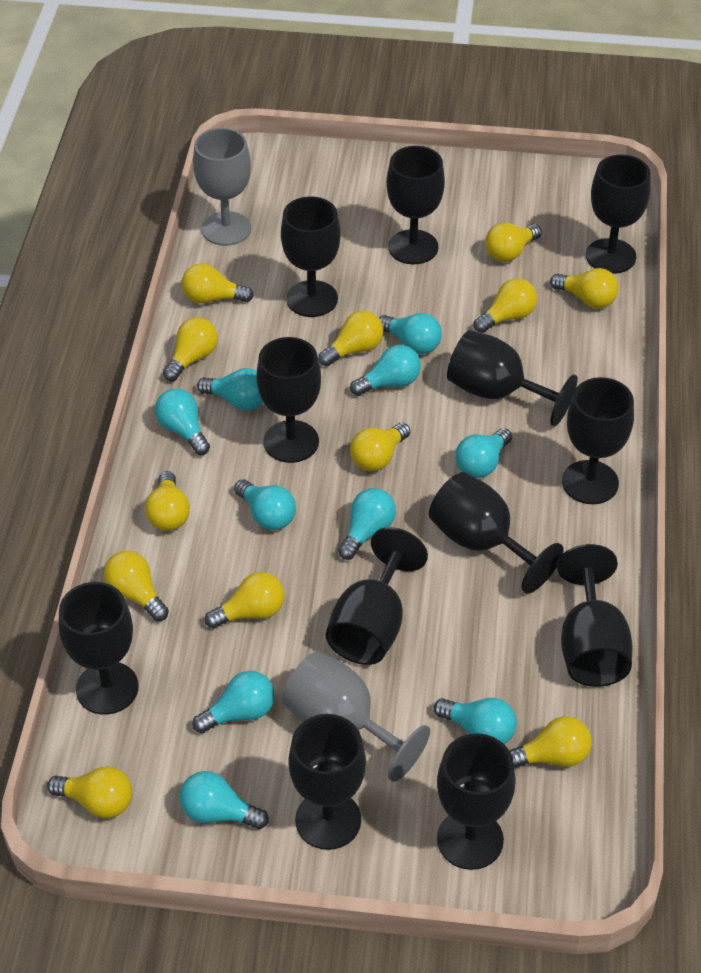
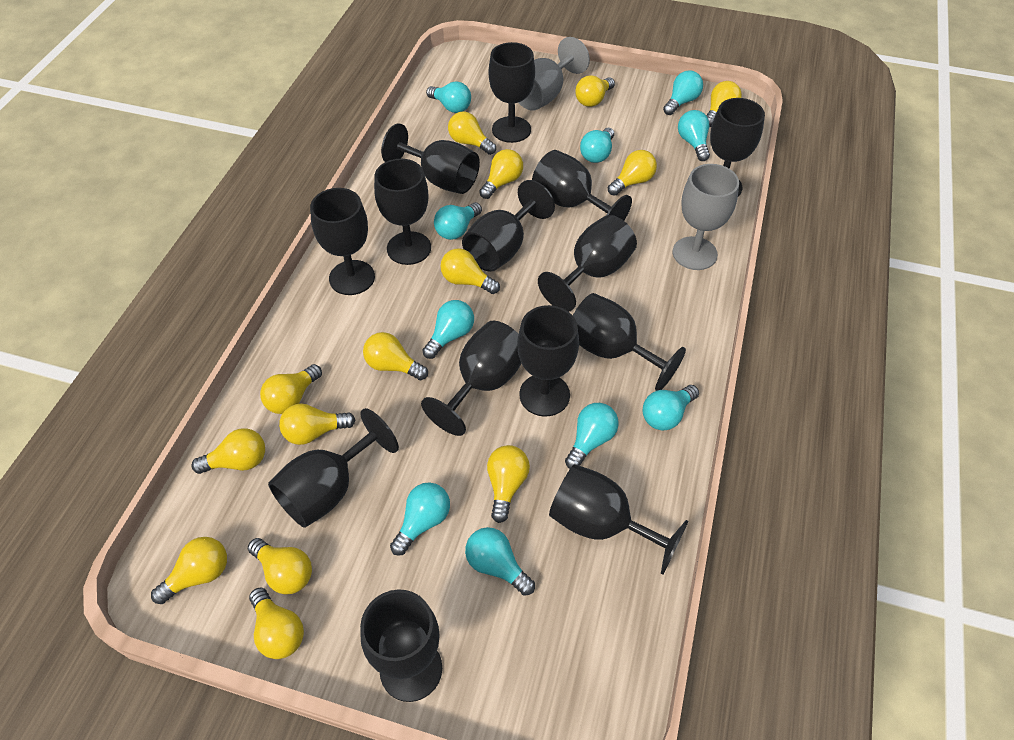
black goblet: [59,582,139,715] [256,337,321,463] [281,196,341,317] [288,714,366,850] [326,527,428,665] [387,146,445,264] [429,472,564,594] [437,733,516,870] [447,330,578,427] [557,544,632,687] [562,377,634,504] [586,155,651,274] = 12 -> [268,408,399,528] [310,188,375,295] [360,589,442,702] [374,159,431,265] [381,123,480,194] [421,321,521,436] [462,180,555,272] [489,42,535,143] [517,305,579,417] [532,150,632,220] [538,215,637,312] [549,464,688,575] [573,293,686,391] [710,98,765,197] = 14
yellow light bulb: [47,766,133,818] [104,551,169,621] [145,471,190,531] [163,317,218,381] [182,263,254,303] [205,572,285,629] [318,311,383,366] [350,423,410,471] [474,278,537,333] [485,223,542,262] [509,716,592,768] [550,268,619,309] = 12 -> [151,537,227,604] [192,428,265,474] [248,538,312,595] [249,587,304,659] [260,364,322,414] [279,403,356,445] [363,332,428,380] [440,248,500,294] [448,112,496,155] [479,149,523,199] [487,445,530,523] [575,75,615,107] [608,150,657,196] [707,81,742,127] = 14

